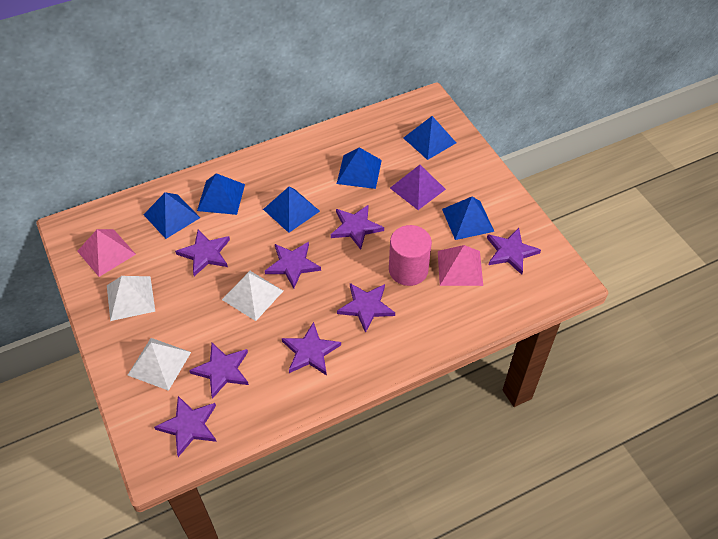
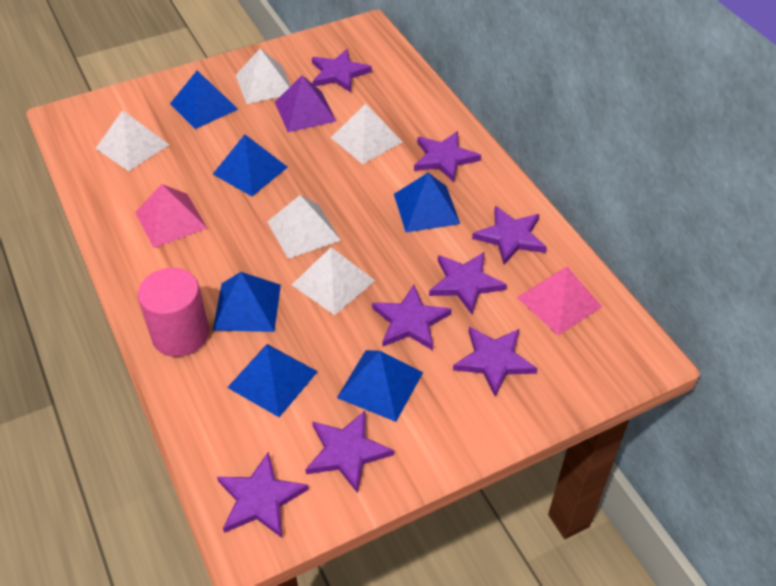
white pyramid: [107,276,155,321] [128,338,191,391] [222,271,283,321] = 3 -> [96,110,169,171] [236,48,291,104] [267,195,341,259] [292,247,375,315] [331,104,402,164] = 5

